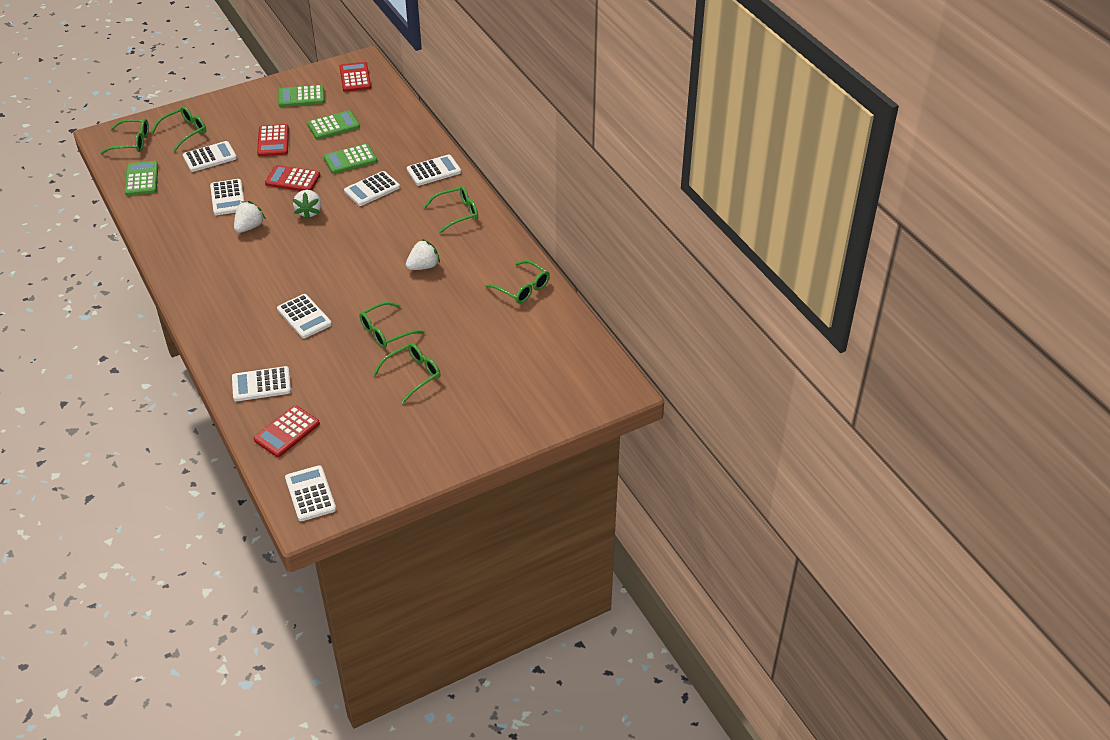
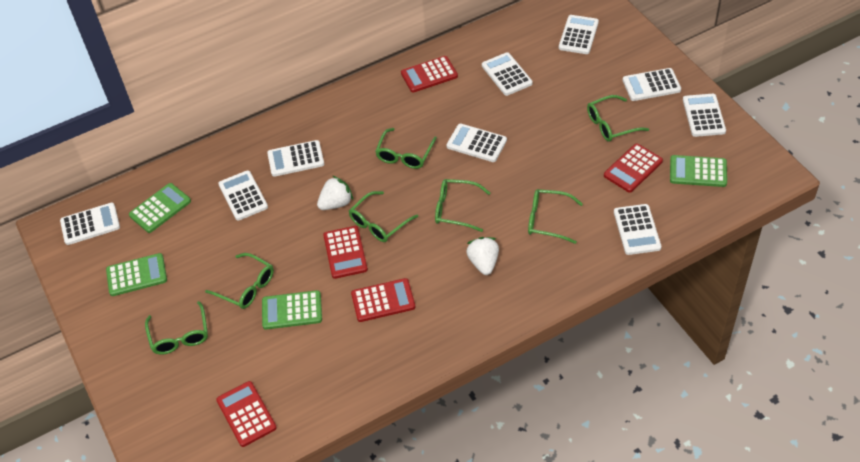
green glasses: [100,119,149,154] [151,106,206,151] [359,302,425,348] [373,343,440,403] [424,186,478,233] [485,260,550,304] = 6 -> [145,301,208,355] [205,253,274,309] [349,191,418,242] [375,128,437,169] [435,179,490,232] [528,189,583,244] [587,95,649,142] = 7
red calculator: [254,405,320,457] [257,124,289,156] [265,165,320,191] [339,62,371,92] = 4 -> [216,381,277,447] [323,226,368,279] [351,278,416,322] [401,56,458,93] [604,143,663,193] = 5
white calculator: [183,141,237,172] [210,179,244,215] [232,366,291,401] [277,294,332,339] [285,465,336,521] [344,171,400,206] [407,154,461,186] = 7 -> [60,203,120,245] [218,170,268,221] [267,140,324,177] [446,124,507,162] [482,52,533,96] [559,15,599,54] [614,204,661,255] [623,68,681,101] [683,94,726,137] = 9
white strawberry: [234,201,266,233] [293,190,321,219] [406,239,440,270] = 3 -> [317,176,353,210] [466,237,499,275] = 2

